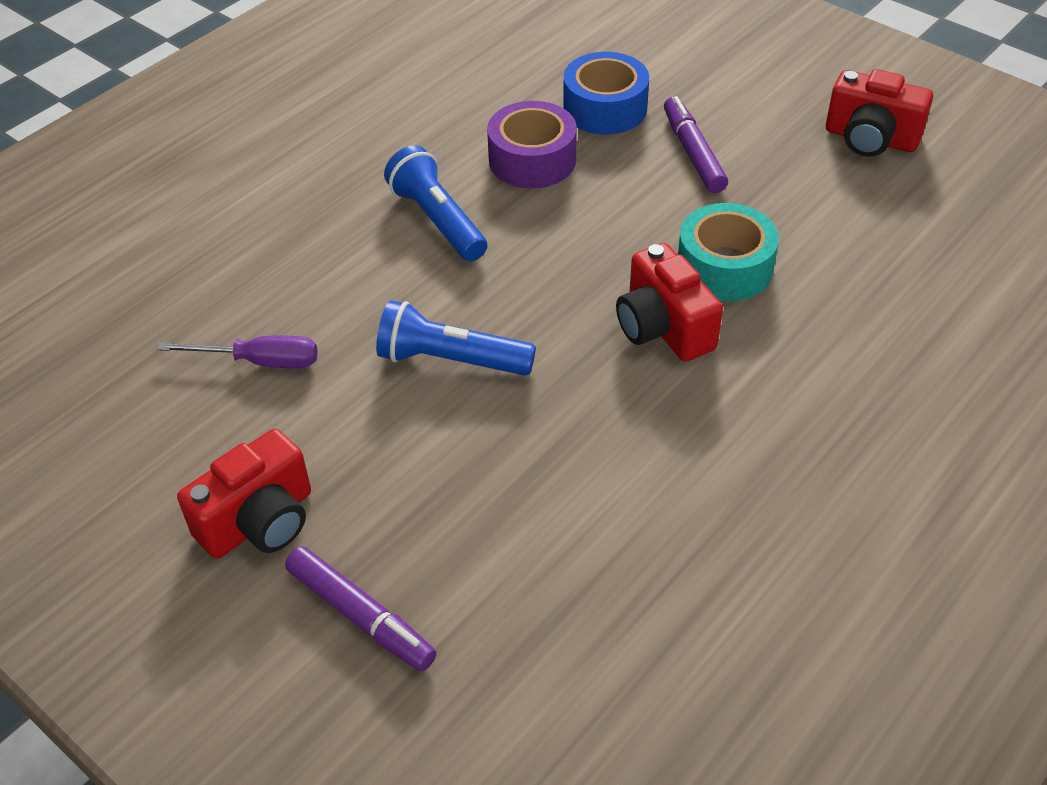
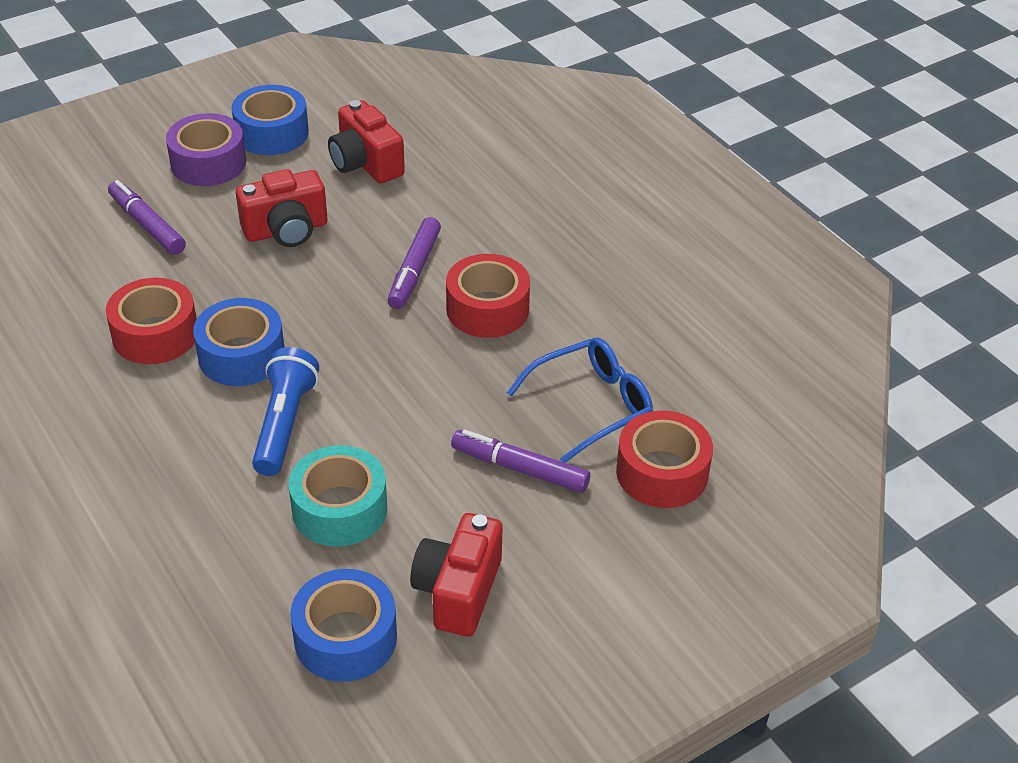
blue flashlight: [376,300,536,376] [384,145,487,261] = 2 -> [252,347,319,476] = 1
blue glasses: none = 0 -> [507,337,653,463] = 1
blue tape: [563,52,649,135] = 1 -> [193,298,285,386] [232,85,309,155] [290,569,397,682] = 3
purple marker: [285,546,437,671] [664,96,728,193] = 2 -> [108,180,186,255] [388,217,441,309] [451,429,590,493] = 3
purple screwdriver: [157,336,318,369] = 1 -> none = 0
red tape: none = 0 -> [106,278,197,364] [446,254,530,338] [616,410,713,508] = 3

